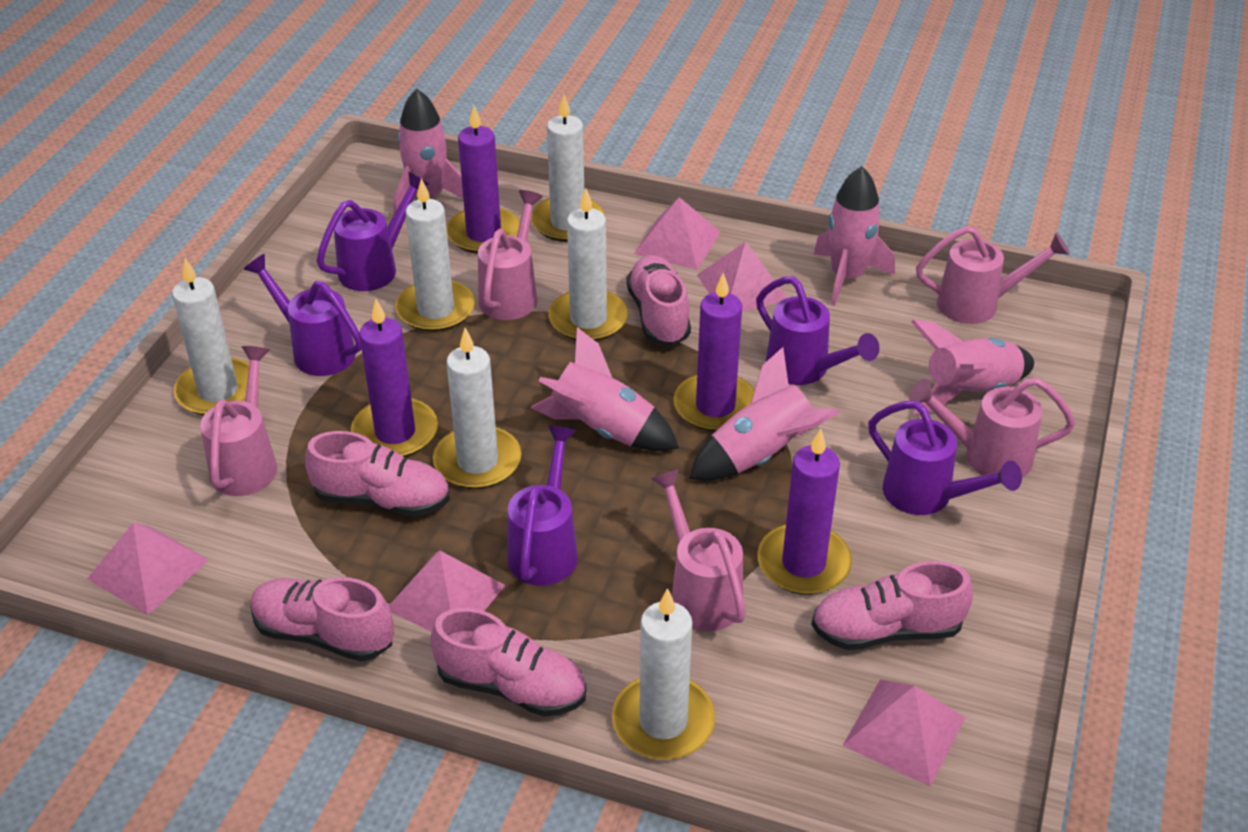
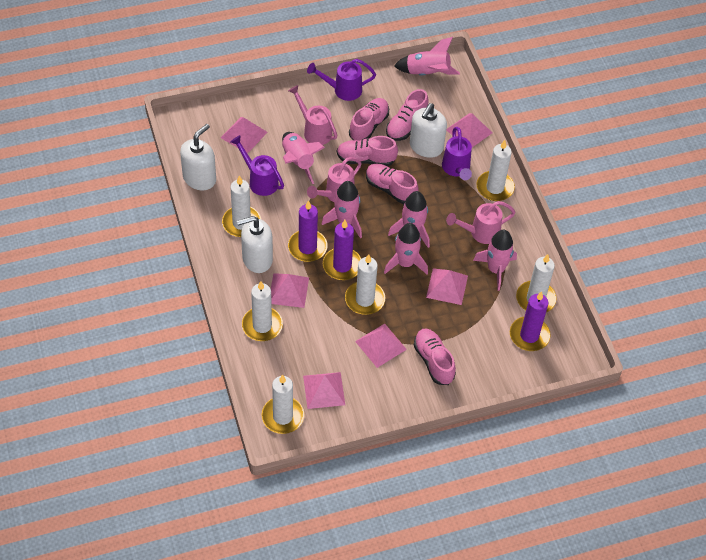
pink pyramid: [87,523,209,615] [389,551,506,632] [634,197,721,270] [697,241,787,312] [843,679,966,787] = 5 -> [221,117,268,154] [271,273,309,308] [303,372,345,409] [355,324,407,368] [426,268,468,305] [446,113,493,147] = 6
pink rocket: [394,89,463,214] [531,327,679,451] [689,347,840,481] [814,166,895,306] [911,319,1034,415] = 5 -> [282,132,325,184] [322,181,362,239] [384,223,428,274] [388,191,430,248] [394,37,460,76] [473,230,517,291] = 6
pink watering can: [200,346,277,496] [478,190,543,320] [651,469,746,631] [909,377,1075,478] [916,226,1070,324] = 5 -> [288,85,338,145] [307,157,362,203] [446,201,516,244] = 3
purple candle: [351,299,438,457] [446,106,520,254] [673,273,755,432] [758,429,852,595] = 4 -> [288,200,328,262] [323,220,361,280] [510,291,551,351] = 3
purple watering can: [244,254,362,376] [317,171,429,291] [507,426,578,586] [756,276,879,385] [868,401,1022,515] = 5 -> [230,135,284,196] [307,59,376,101] [442,127,472,180] = 3
white soap dispenser: none = 0 -> [180,124,216,190] [237,216,273,273] [410,103,447,158] = 3

